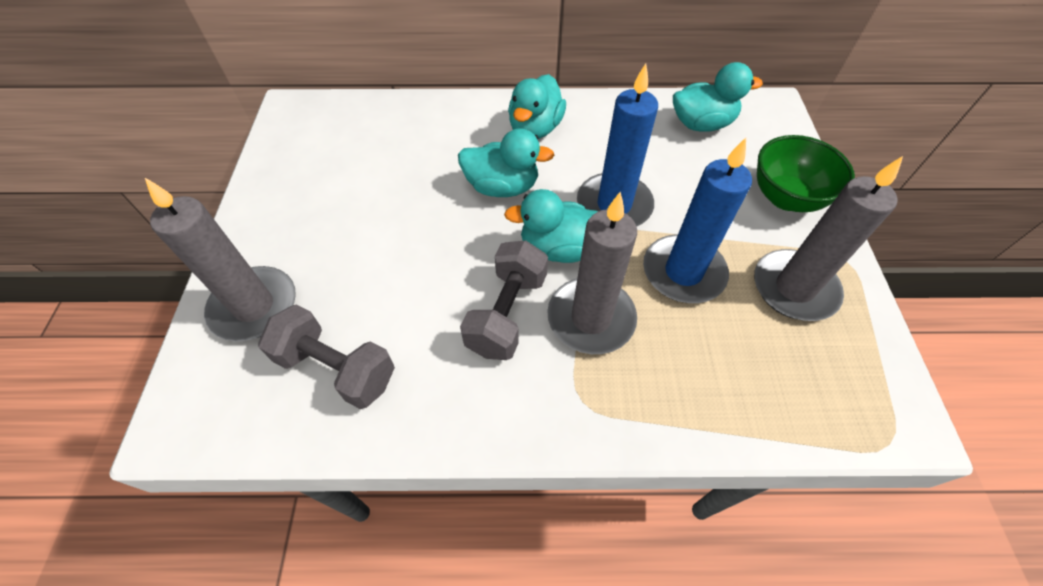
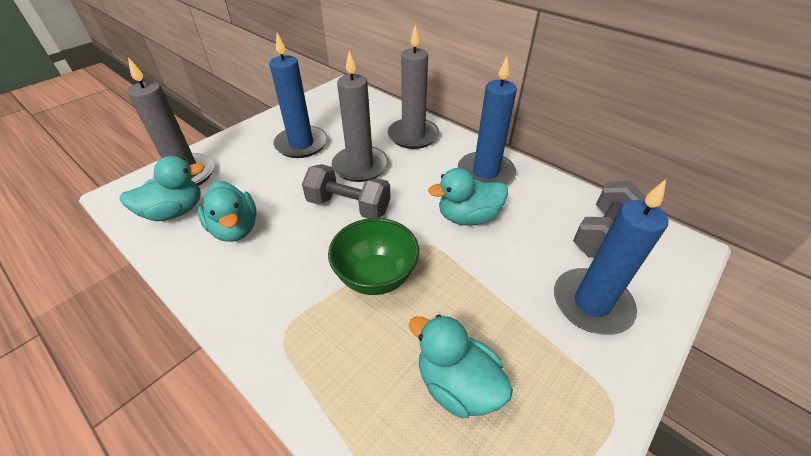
blue candle: [577,63,658,227] [643,138,752,303] = 2 -> [269,33,327,158] [458,57,517,184] [554,179,668,335] = 3

